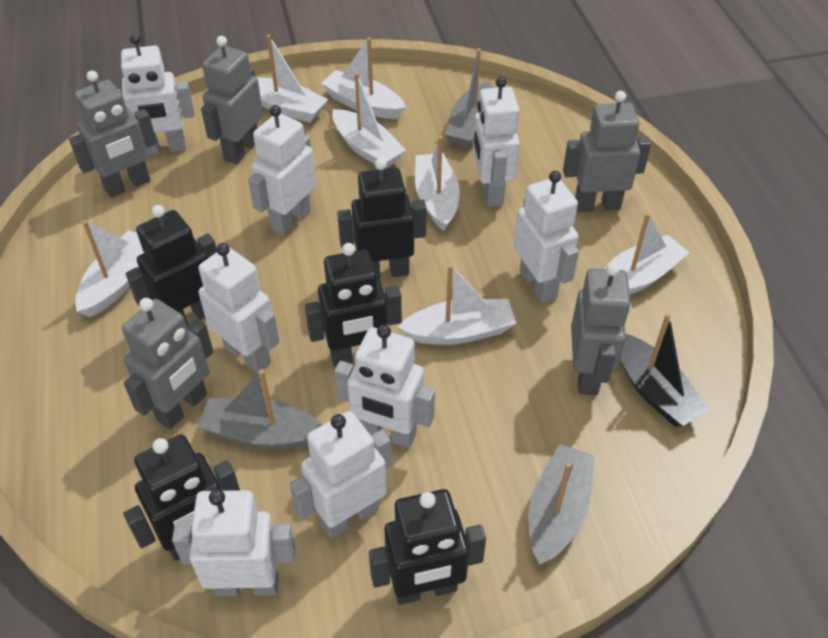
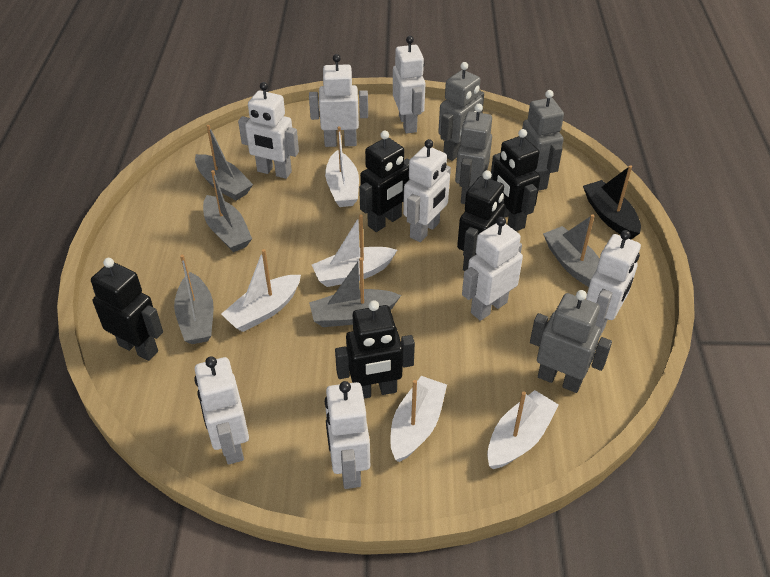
grey boat: [198,369,322,449] [445,49,493,148] [529,444,595,565] = 3 -> [174,255,214,344] [195,125,253,201] [203,170,252,252] [309,257,401,327] [543,214,599,287] = 5
grey robot: [69,70,157,198] [122,298,213,429] [201,36,263,164] [563,91,651,212] [571,263,631,395] = 5 -> [438,62,484,161] [455,104,492,204] [522,90,564,191] [530,290,612,393] = 4
white boat: [75,220,144,317] [257,35,328,123] [321,37,406,119] [332,72,406,169] [398,264,516,345] [415,136,460,231] [605,213,689,294] = 7 -> [221,249,301,332] [312,215,397,287] [325,126,359,207] [390,376,447,462] [487,390,559,469] = 5

